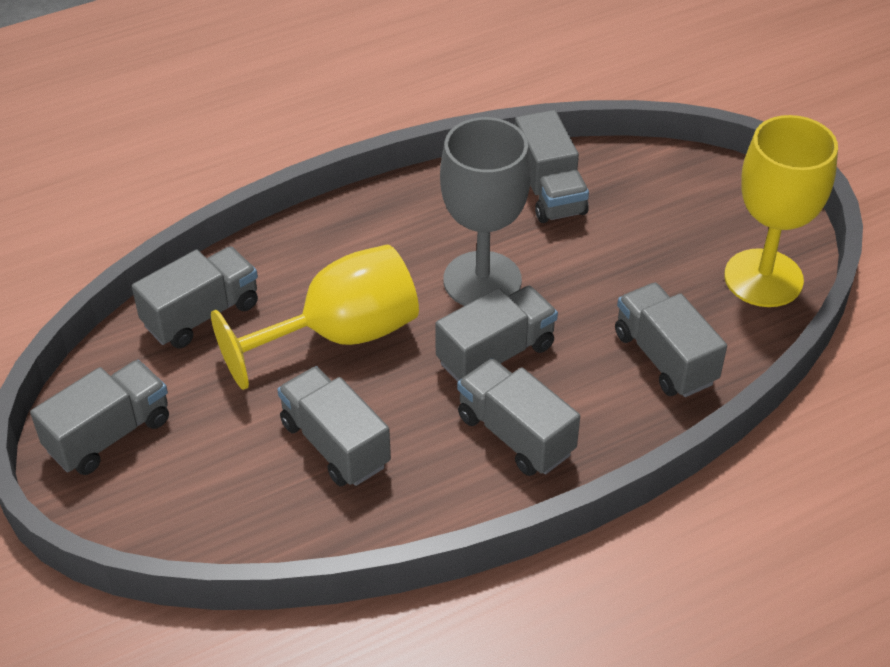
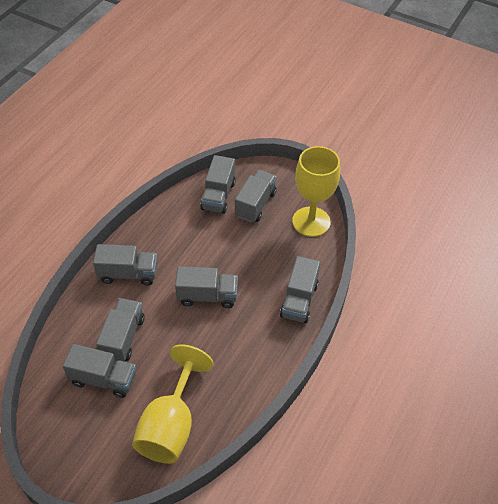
grey goblet: [440,117,531,306] = 1 -> none = 0

